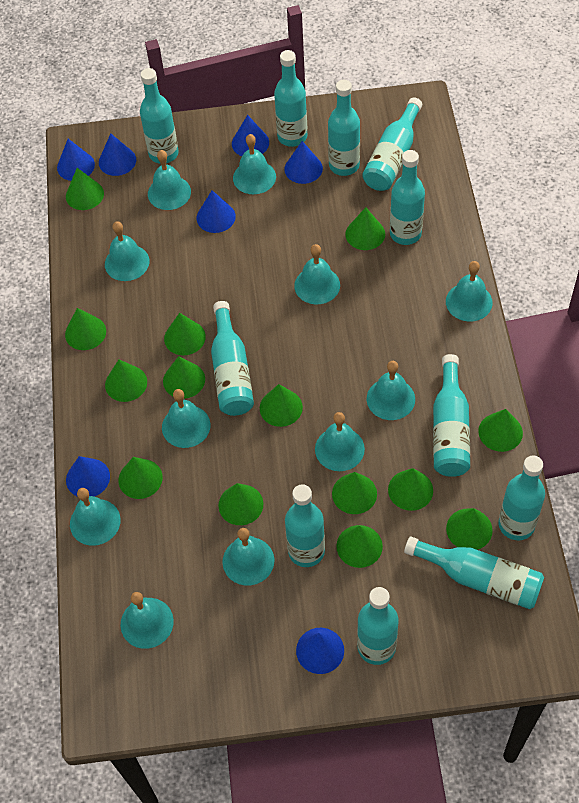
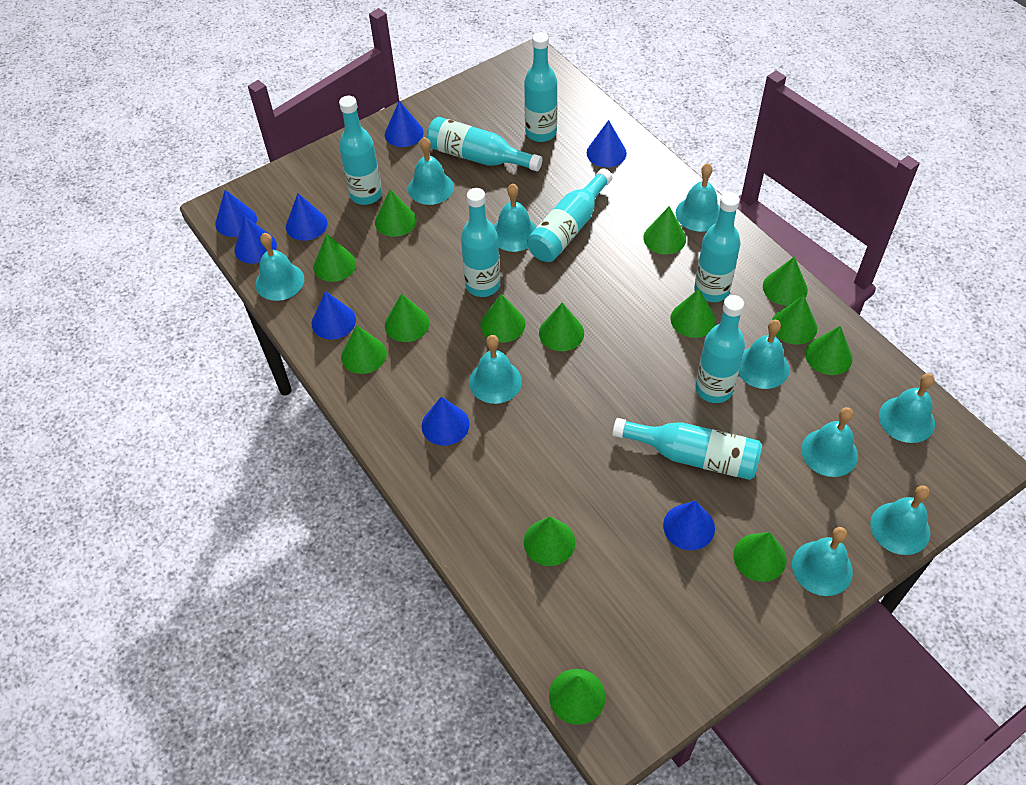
blue cone: [57,139,95,181] [66,456,110,497] [99,133,136,176] [197,190,236,233] [232,115,269,156] [284,141,323,184] [296,628,344,674] = 7 -> [215,190,257,237] [234,216,277,264] [286,193,327,241] [311,291,356,339] [385,101,424,147] [422,397,470,446] [587,120,627,167] [663,501,715,550] = 8
turquoise bell: [70,488,120,546] [105,221,150,281] [121,592,174,649] [148,150,191,210] [162,389,210,448] [223,528,274,586] [233,134,276,194] [294,244,340,304] [315,412,365,471] [367,361,415,420] [446,261,493,321] = 11 -> [255,233,304,301] [408,137,454,205] [469,335,522,404] [494,183,536,252] [676,163,720,232] [738,320,789,389] [792,527,853,596] [801,407,858,477] [870,485,930,555] [879,373,935,443] = 10
turquoise bottle: [140,68,178,164] [211,301,254,416] [274,50,307,147] [285,484,325,567] [328,80,360,176] [357,587,399,665] [362,97,422,191] [390,150,425,245] [404,536,544,609] [433,354,470,477] [498,456,545,540] = 11 -> [339,96,382,205] [427,117,542,171] [461,188,500,297] [524,32,557,142] [527,168,612,262] [612,418,762,480] [694,192,741,302] [695,295,745,403] = 8

